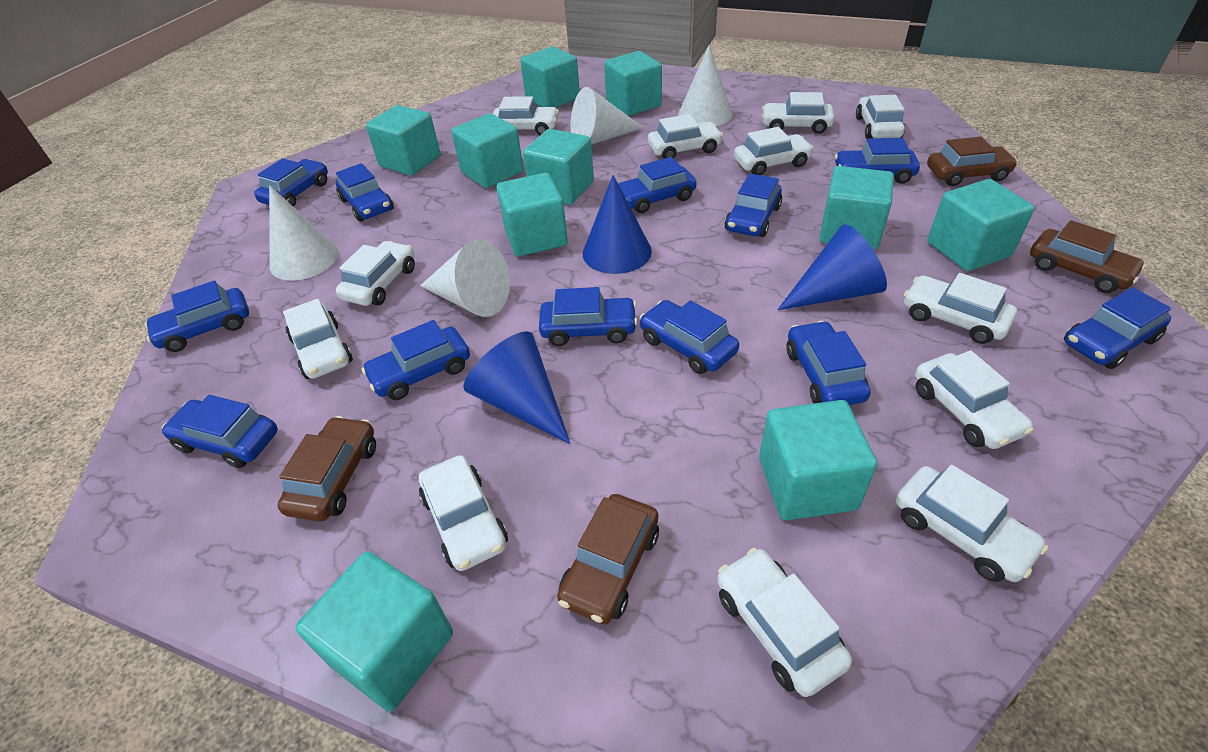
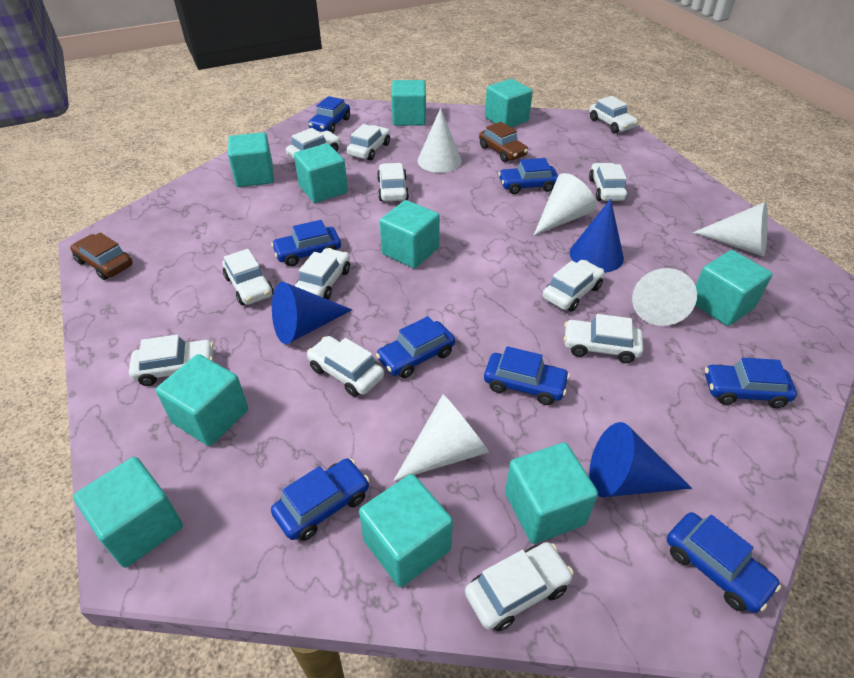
blue car: [144,280,249,352] [162,395,278,468] [254,158,328,207] [336,163,394,222] [361,320,470,400] [539,287,638,346] [618,157,697,213] [639,300,739,374] [725,173,782,237] [786,321,871,405] [835,138,920,184] [1064,287,1171,369] = 12 -> [271,220,341,266] [271,458,370,541] [308,96,350,133] [376,316,455,378] [484,346,570,405] [498,158,558,194] [667,512,781,613] [705,358,797,408] = 8
brown car: [277,416,376,522] [557,494,659,624] [927,137,1018,186] [1030,220,1146,293] = 4 -> [70,233,133,280] [479,122,528,162] = 2
white cone: [269,185,338,281] [420,239,510,317] [571,87,644,145] [678,46,732,126] = 4 -> [393,394,489,481] [418,108,462,173] [534,173,596,235] [632,268,697,326] [693,202,768,257] = 5

